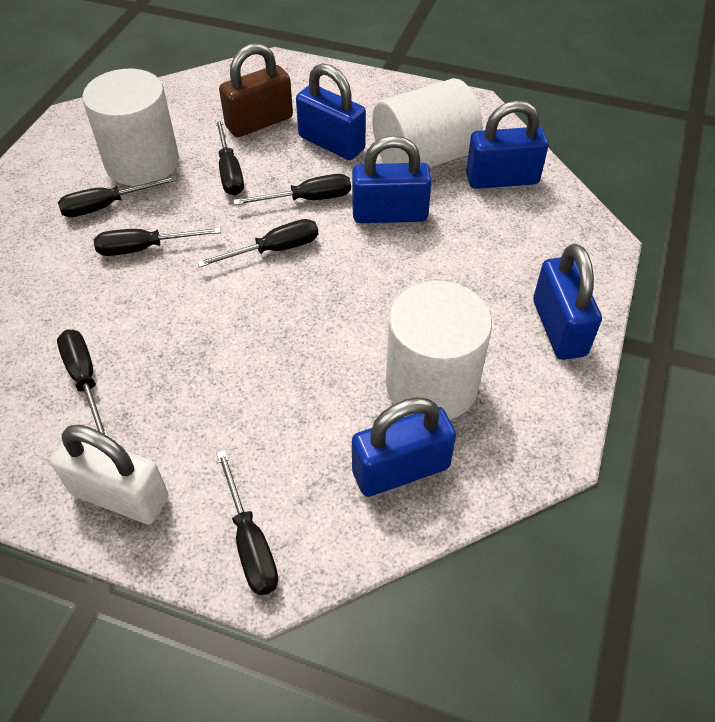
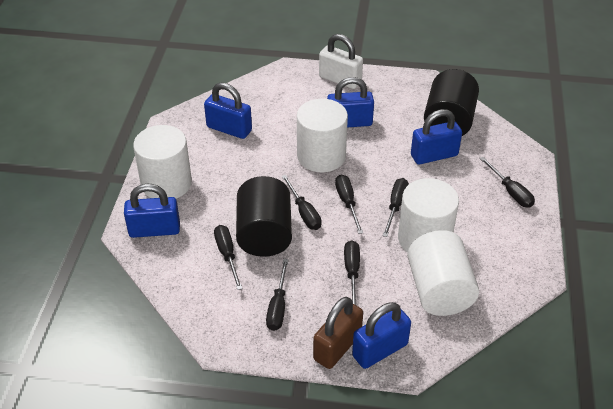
black cylinder: none = 0 -> [236,176,292,257] [424,69,479,136] = 2
white cylinder: [82,69,179,186] [372,78,482,168] [386,281,492,420] = 3 -> [133,125,192,199] [297,99,348,172] [398,178,459,253] [407,230,479,316] = 4

